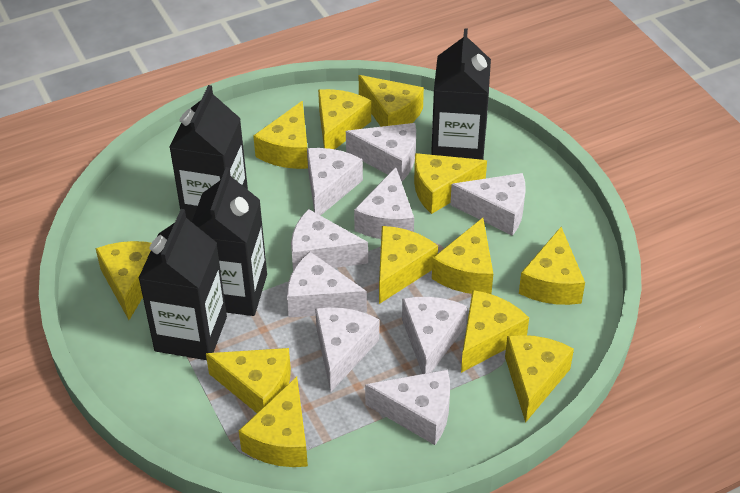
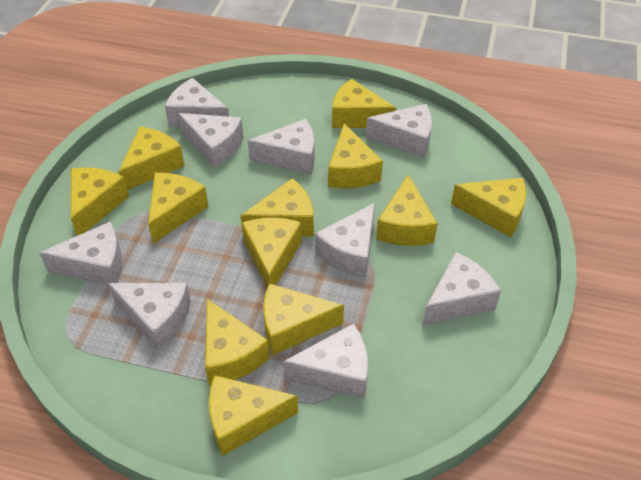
black carton: [138,209,227,360] [169,85,248,222] [192,167,267,316] [431,28,491,160] = 4 -> none = 0

